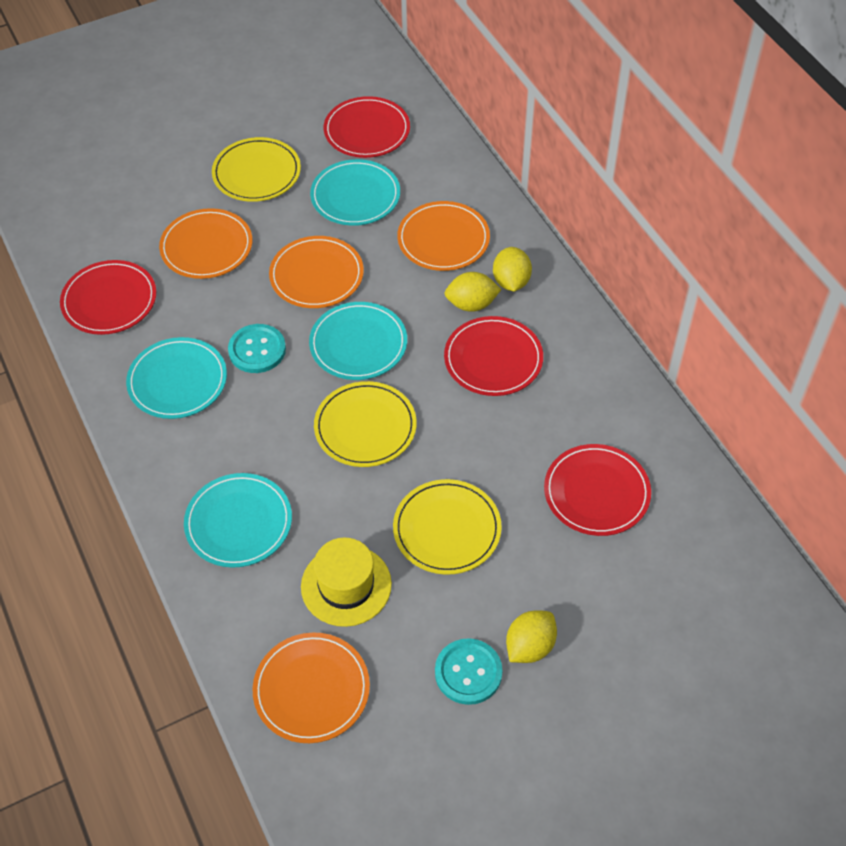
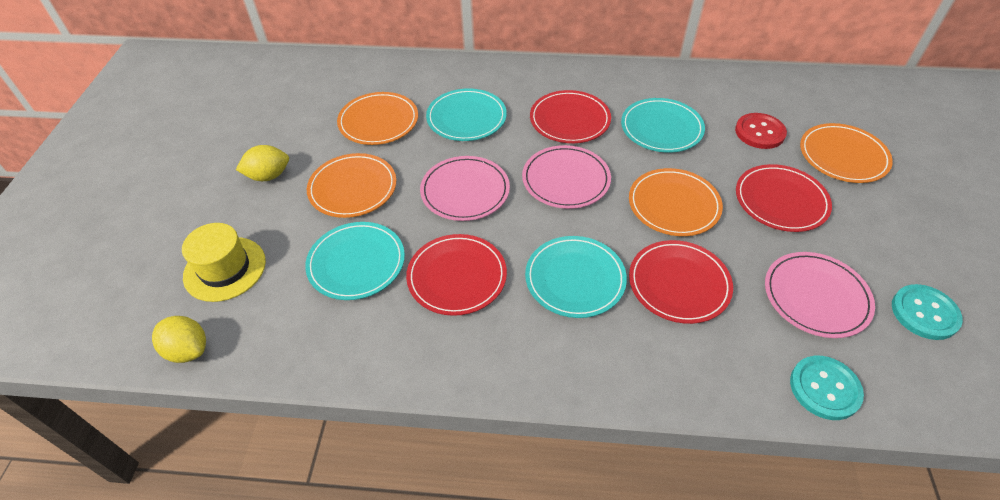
pink plate: none = 0 -> [420,156,510,221] [522,145,611,209] [765,252,875,338] = 3
red button: none = 0 -> [735,113,787,149] = 1
yellow lemon: [444,272,502,312] [493,247,532,292] [506,610,557,663] = 3 -> [152,316,206,363] [236,145,289,181] = 2
yellow plate: [212,137,301,202] [314,381,417,467] [393,479,502,575] = 3 -> none = 0

